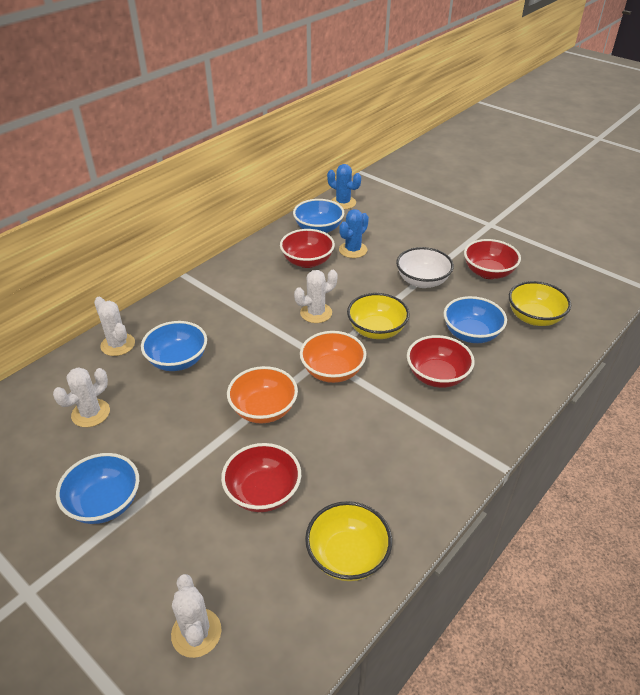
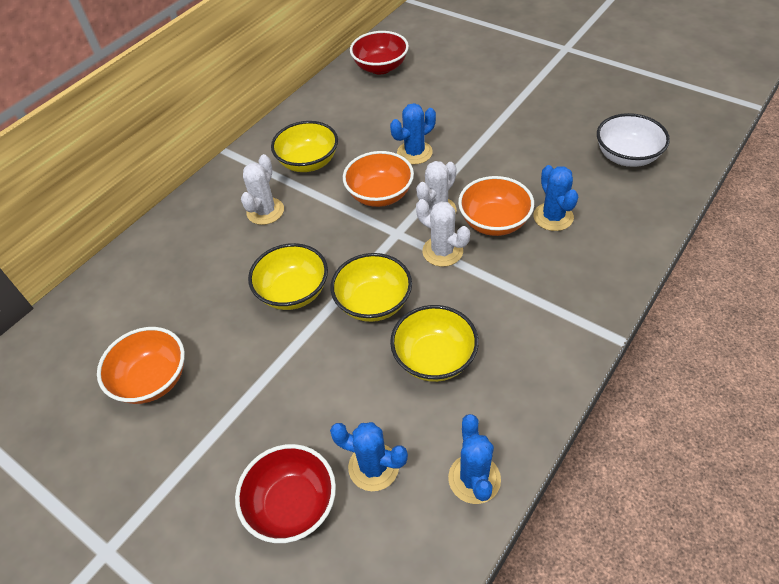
blue bowl: [56,453,139,524] [141,321,207,371] [293,199,344,233] [444,296,507,343] = 4 -> none = 0
blue cactus: [327,164,361,209] [339,209,369,258] = 2 -> [330,422,408,491] [390,103,436,164] [448,414,501,504] [533,165,578,231] = 4
orange bowl: [227,366,298,423] [300,331,367,383] = 2 -> [97,327,185,404] [343,151,414,207] [458,176,534,236] = 3
red bowl: [221,443,301,512] [280,229,335,268] [407,335,475,388] [464,239,521,279] = 4 -> [235,444,336,543] [350,31,409,74] = 2
white cactus: [53,367,110,427] [94,297,135,356] [171,574,222,658] [294,270,338,323] = 4 -> [241,154,284,225] [416,161,457,215] [416,199,470,267] = 3
yellow bowl: [305,501,392,581] [347,293,410,339] [509,281,571,326] = 3 -> [248,243,328,310] [271,121,338,172] [330,253,412,322] [390,305,479,382] = 4

